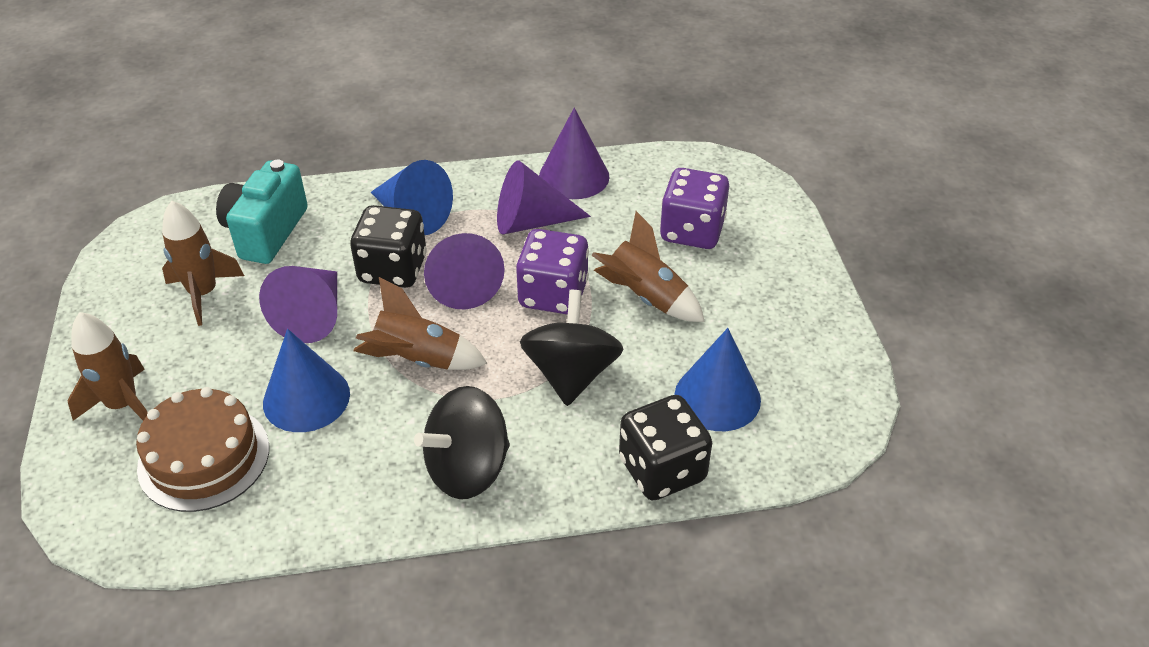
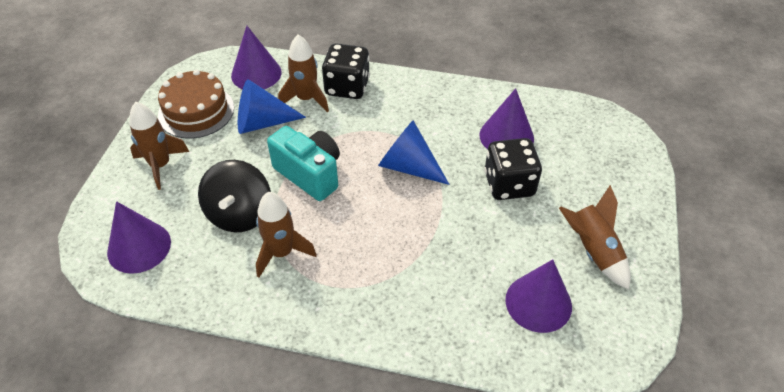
black spinning top: [414,386,510,499] [520,290,623,406] = 2 -> [198,160,271,232] = 1
blue cone: [263,329,350,432] [371,160,453,235] [675,328,761,431] = 3 -> [238,79,306,134] [378,120,450,185] = 2
purple dice: [516,229,589,314] [660,168,729,249] = 2 -> none = 0

